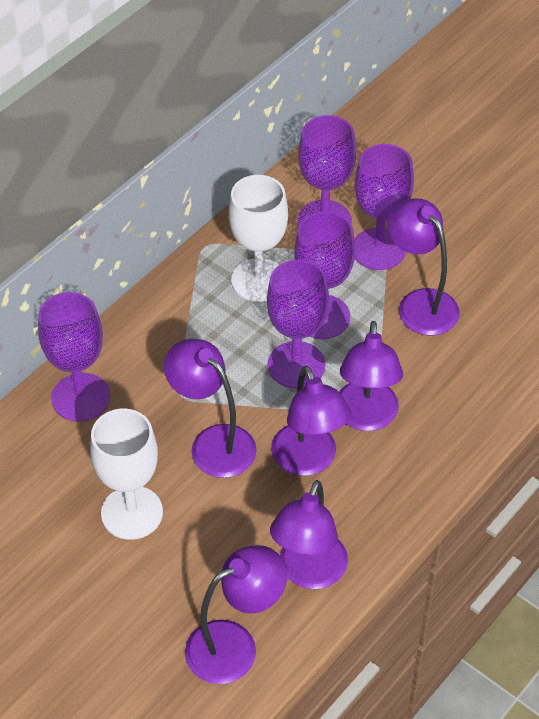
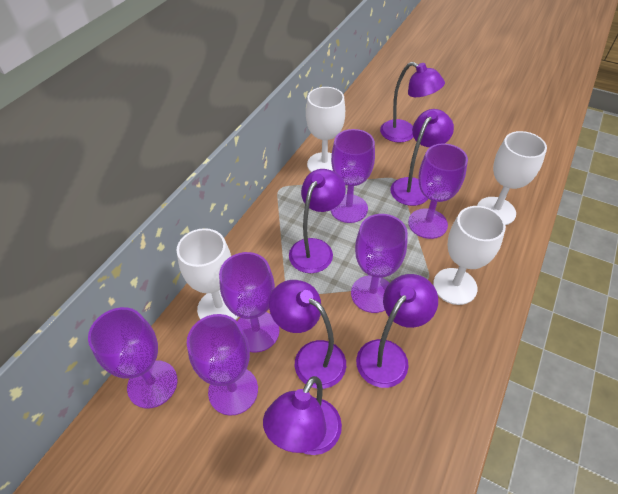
purple goblet: [38,292,110,421] [267,260,329,389] [294,211,355,339] [298,115,356,225] [354,144,414,270] = 5 -> [88,307,178,408] [187,314,258,416] [219,252,280,352] [330,129,375,223] [351,214,408,313] [408,143,468,239] = 6
white goblet: [90,409,163,540] [229,175,288,302] = 2 -> [177,228,238,320] [306,87,345,172] [433,206,506,305] [477,131,547,225] = 4

